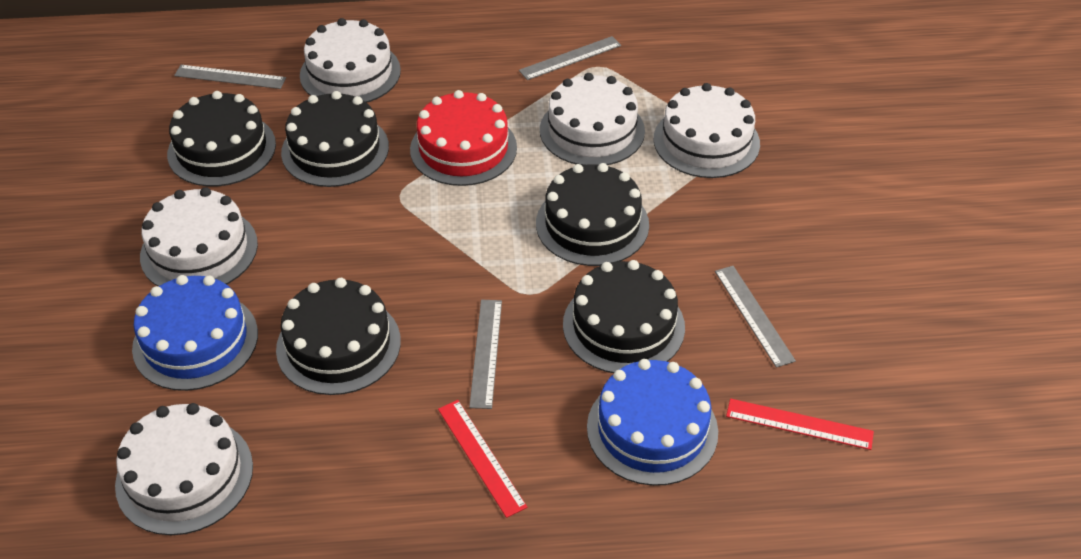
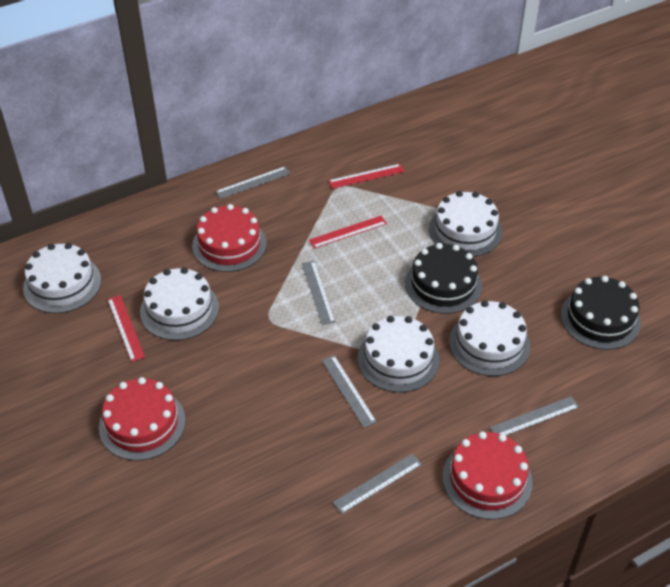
black cake: [167,91,276,186] [276,278,401,395] [281,91,389,187] [536,163,649,266] [563,260,685,373] = 5 -> [405,243,482,314] [561,276,641,350] = 2
blue cake: [132,275,258,391] [587,359,718,486] = 2 -> none = 0
grey ruler: [174,65,286,89] [469,300,502,409] [519,36,621,80] [715,266,796,368] = 4 -> [215,166,291,199] [302,261,336,325] [322,355,377,428] [333,454,422,514] [490,396,579,436] = 5
red cake: [410,90,517,186] = 1 -> [99,377,185,461] [192,204,267,272] [442,431,533,520] = 3
red ruler: [438,400,527,518] [726,399,874,450] = 2 -> [107,295,145,362] [309,216,387,249] [328,164,405,189] = 3

